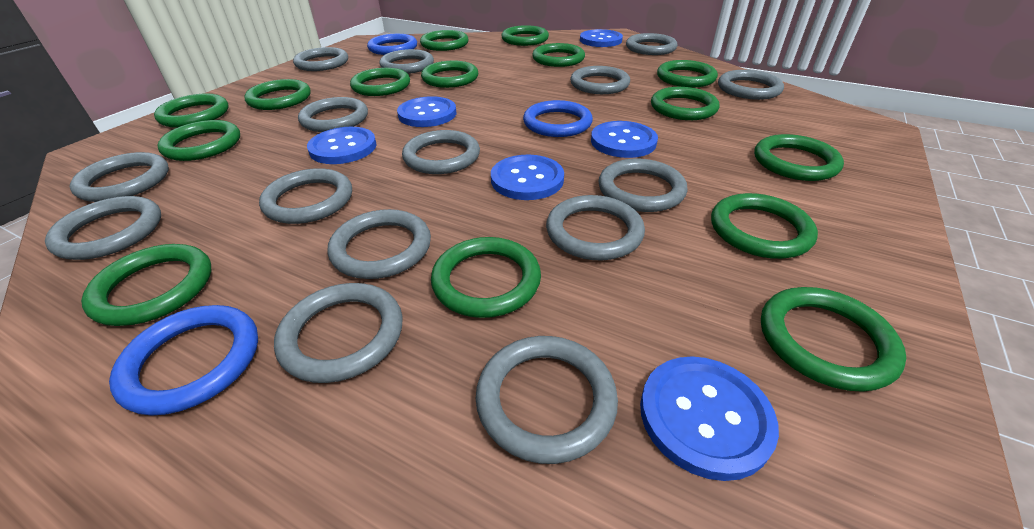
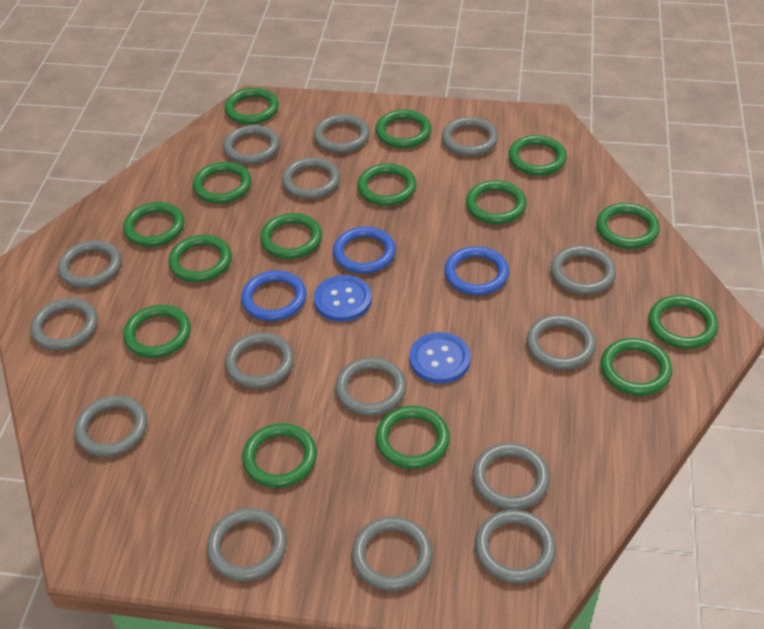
blue button: [307,127,377,164] [397,96,456,127] [491,155,564,200] [580,29,623,47] [591,121,658,158] [640,356,779,481] = 6 -> [314,275,372,322] [409,332,470,384] = 2

